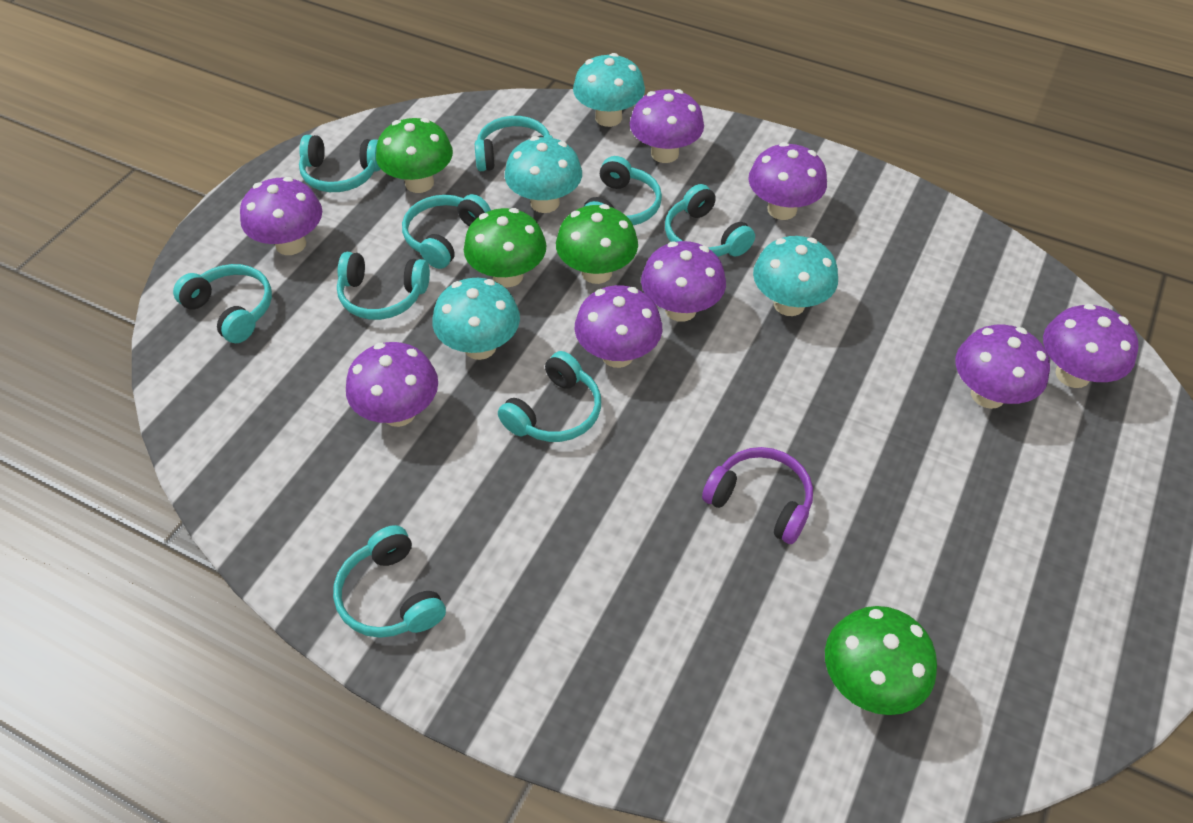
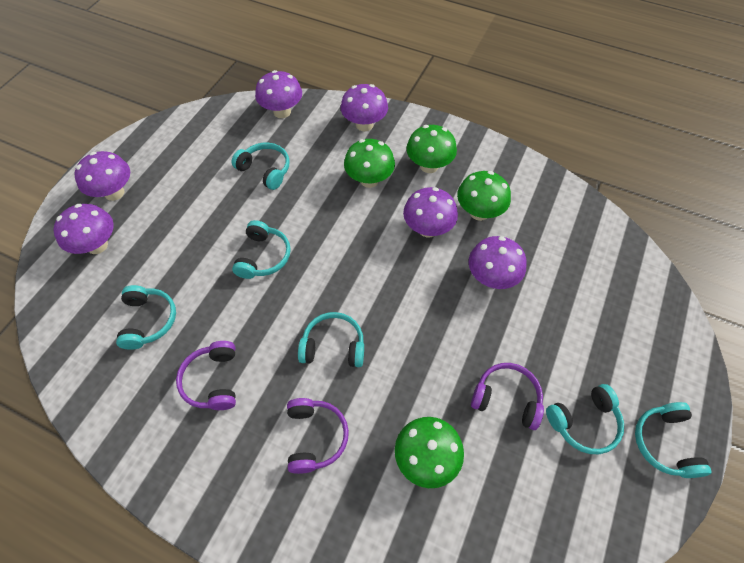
purple headphones: [702,447,813,544] = 1 -> [176,341,236,410] [287,398,349,474] [471,363,544,430] = 3
purple mushroom: [240,177,322,255] [346,342,438,427] [575,285,662,368] [630,89,704,163] [641,241,726,322] [748,142,827,220] [955,325,1050,409] [1043,304,1139,388] = 8 -> [53,204,114,254] [74,151,130,201] [255,70,302,118] [341,84,388,131] [403,187,458,238] [469,236,527,289] = 6
turquoise headphones: [173,264,272,343] [299,135,381,192] [333,525,446,638] [337,252,430,320] [402,194,491,269] [475,116,553,171] [498,351,601,442] [584,156,662,225] [665,184,755,257] = 9 -> [116,285,176,350] [231,142,290,190] [232,220,291,279] [298,312,364,367] [546,384,624,454] [635,402,711,478] = 6
turquoise mushroom: [432,278,520,360] [505,136,582,213] [573,53,645,127] [753,236,838,316] = 4 -> none = 0

